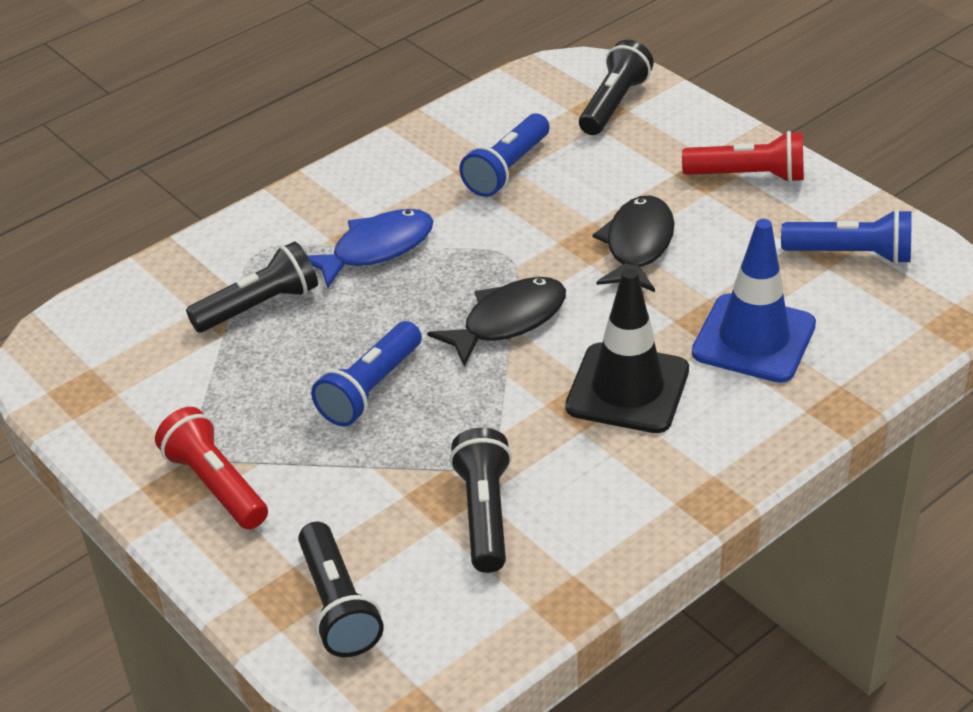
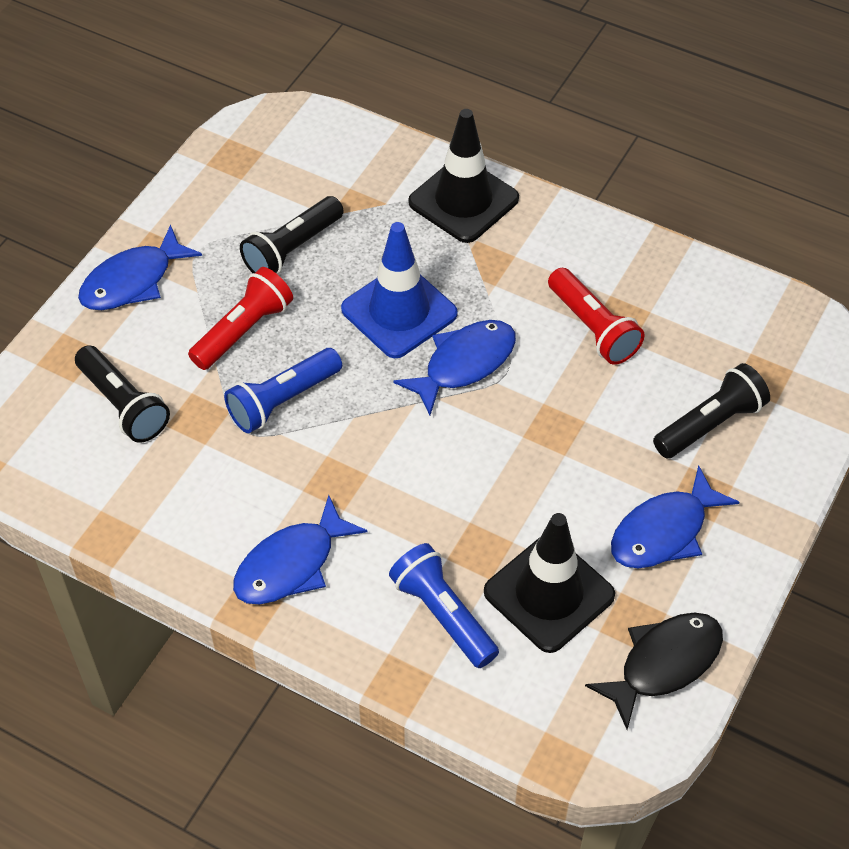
black fish: [427,277,566,367] [592,196,675,292] = 2 -> [585,612,723,730] = 1
black flashlight: [186,241,318,332] [298,522,384,657] [450,428,512,573] [579,40,654,135] = 4 -> [75,345,170,443] [240,196,344,274] [653,363,770,459] = 3
black traffic cone: [565,268,689,433] = 1 -> [408,109,519,243] [484,513,615,653] = 2
blue fish: [307,209,433,289] = 1 -> [78,225,202,310] [233,495,368,604] [394,320,516,416] [611,465,740,568] = 4
blue flashlight: [311,321,422,427] [459,114,549,197] [781,209,912,264] = 3 -> [224,348,342,433] [389,543,499,668] = 2

